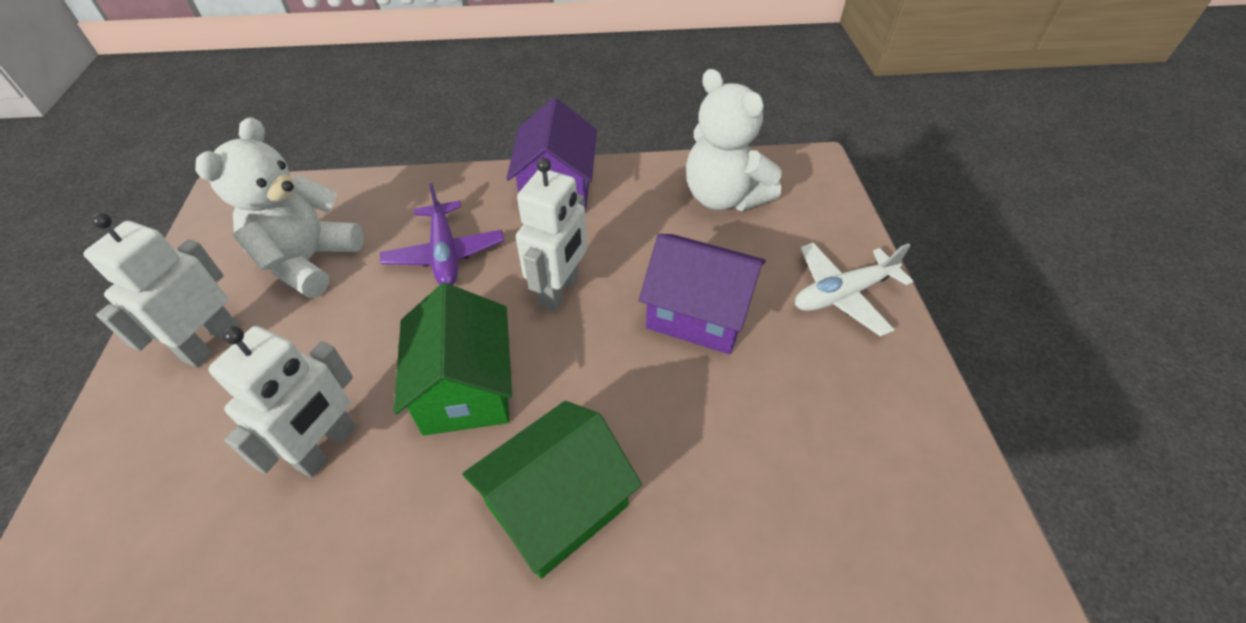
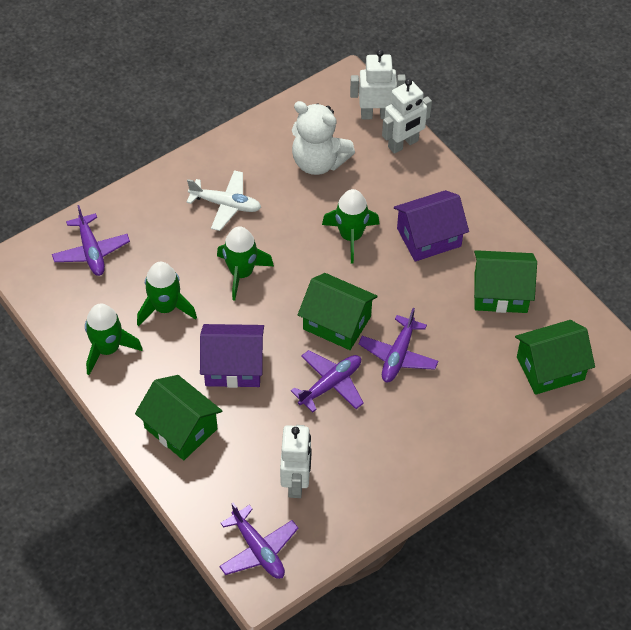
green house: [394,283,512,436] [462,401,642,579] = 2 -> [135,375,222,460] [298,273,378,350] [474,250,537,313] [515,320,595,395] = 4
green rocket: none = 0 -> [85,303,143,375] [137,262,197,326] [217,226,274,301] [322,189,379,263] = 4
purple plane: [380,183,504,285] = 1 -> [52,205,130,276] [219,503,299,579] [291,350,364,413] [358,308,438,382] = 4
white teddy bear: [195,117,364,298] [686,69,782,211] = 2 -> [292,101,355,175] = 1

